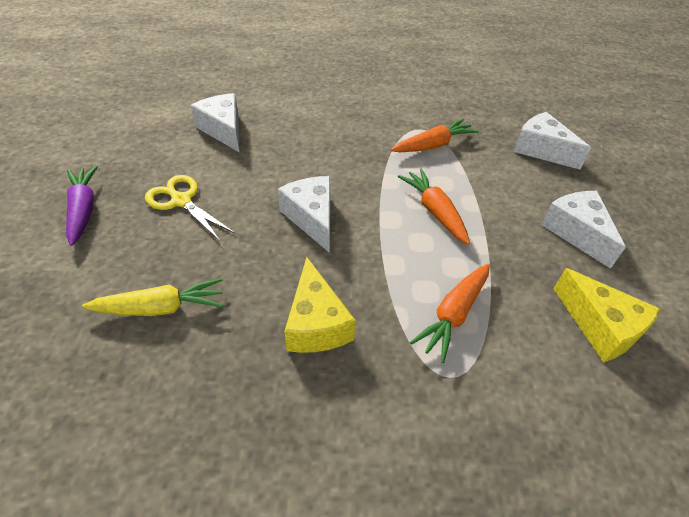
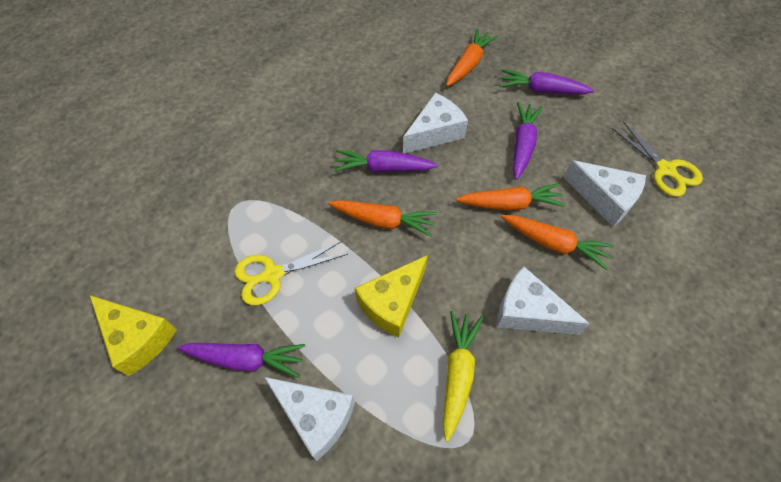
orange carrot: [391,118,479,152] [398,168,470,245] [410,264,490,363] = 3 -> [328,200,437,237] [446,29,498,86] [456,183,566,210] [501,215,614,270] = 4
purple carrot: [66,165,98,246] = 1 -> [178,343,305,378] [334,150,438,173] [500,69,595,94] [513,102,543,180] = 4
yellow scissors: [145,175,235,241] = 1 -> [234,241,348,305] [611,121,703,197] = 2

